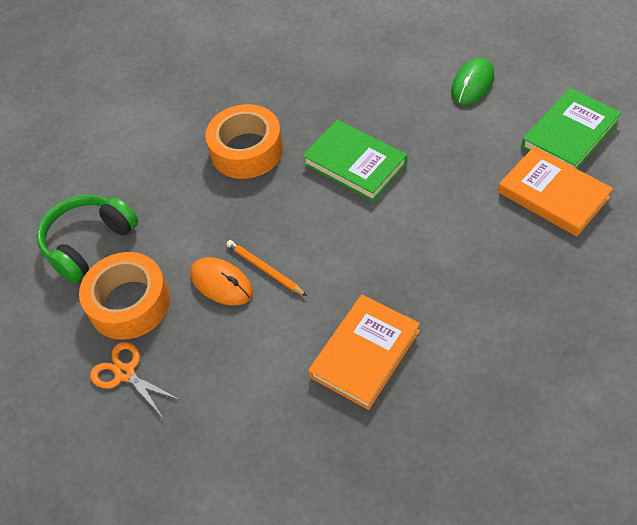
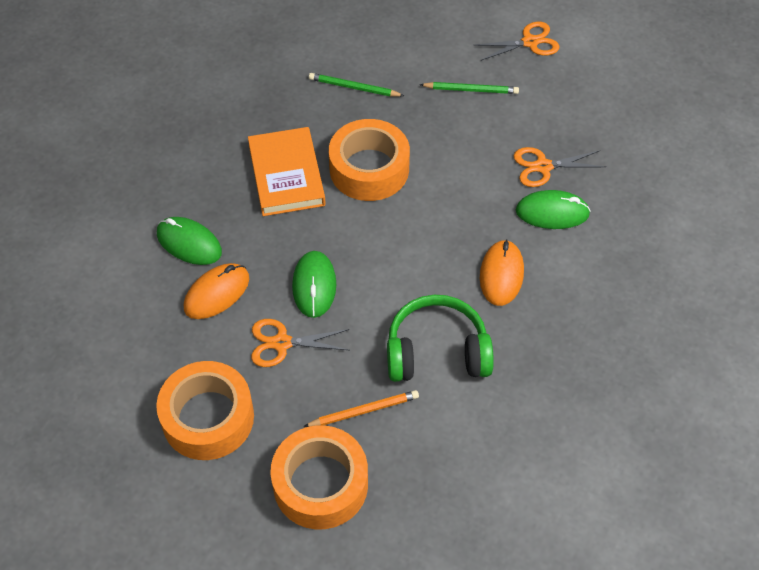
green book: [302,120,407,202] [521,88,622,169] = 2 -> none = 0
green mouse: [451,58,494,105] = 1 -> [157,217,222,265] [292,251,336,318] [516,190,591,229] = 3
green pencil: none = 0 -> [309,73,404,96] [420,82,519,94] = 2
orange book: [308,295,420,410] [498,147,613,237] = 2 -> [248,127,326,216] = 1
orange mouse: [190,257,253,306] = 1 -> [184,263,249,319] [480,239,524,306] = 2
orange scissors: [90,342,180,418] = 1 -> [251,319,349,367] [474,22,560,61] [514,147,605,187] = 3
orange tape: [79,252,170,340] [205,104,283,179] = 2 -> [156,361,254,460] [270,425,368,529] [329,119,410,201] = 3

